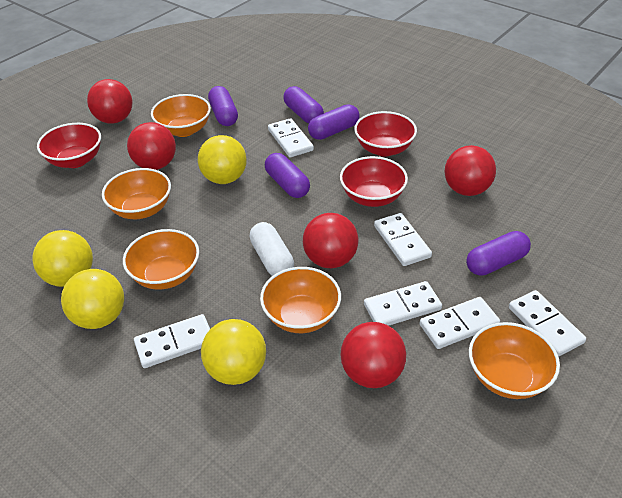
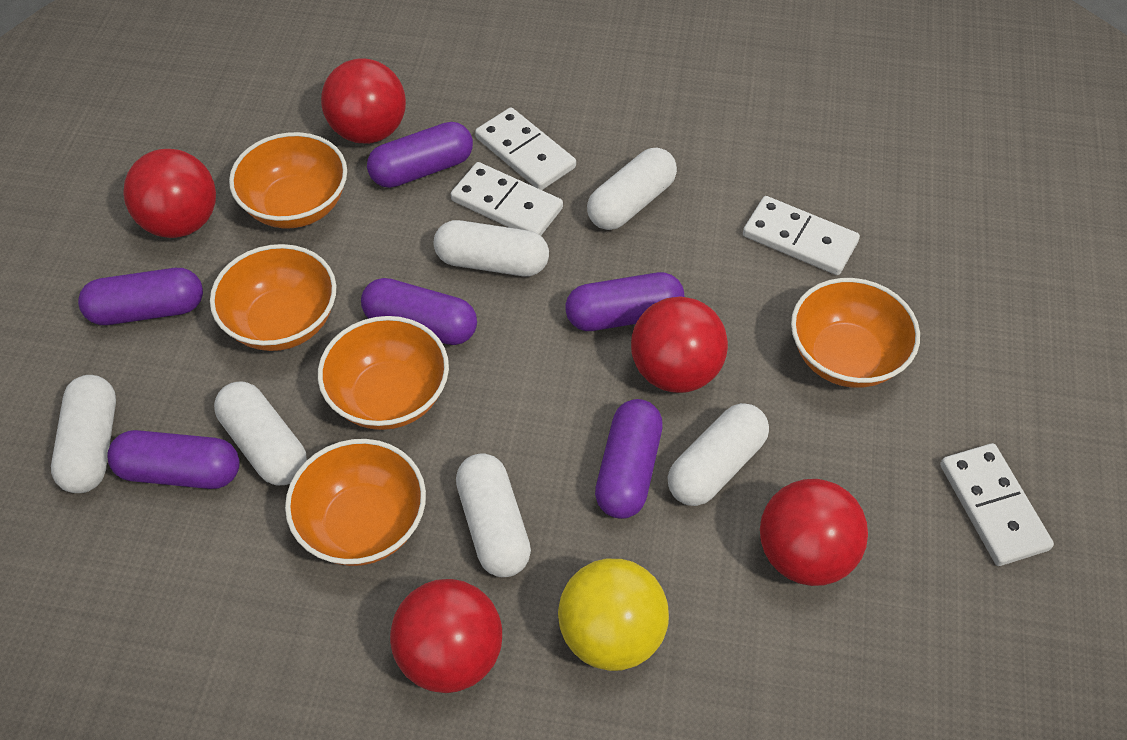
purple capsule: [208,86,238,126] [265,153,310,198] [283,86,324,124] [308,104,360,140] [466,231,531,276] = 5 -> [78,268,203,325] [107,430,240,489] [361,278,477,345] [367,122,473,188] [565,272,684,331] [595,399,663,519] = 6
red bowl: [37,123,101,168] [340,156,408,207] [354,111,417,156] = 3 -> none = 0
white capsule: [250,222,294,276] = 1 -> [51,375,116,493] [214,382,307,485] [433,220,549,276] [456,453,531,577] [587,147,677,230] [667,403,769,506] = 6
white domino: [134,314,210,368] [268,118,314,157] [364,281,442,326] [374,213,432,266] [420,297,500,349] [509,290,586,357] = 6 -> [451,162,563,236] [475,107,576,190] [743,196,860,275] [940,443,1054,566] = 4
yellow ball: [32,230,93,287] [61,269,124,329] [198,135,247,184] [201,319,266,385] = 4 -> [558,559,669,671] = 1

